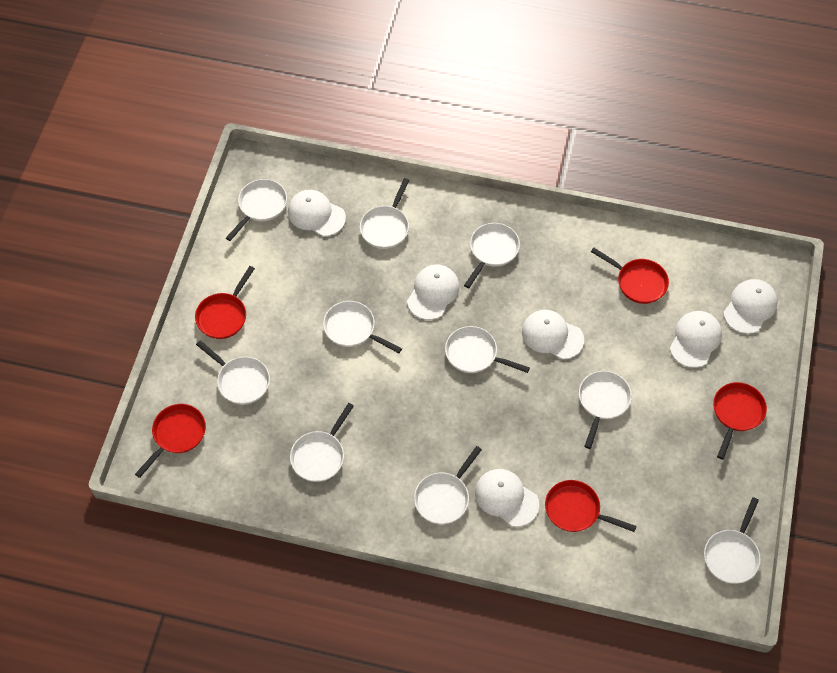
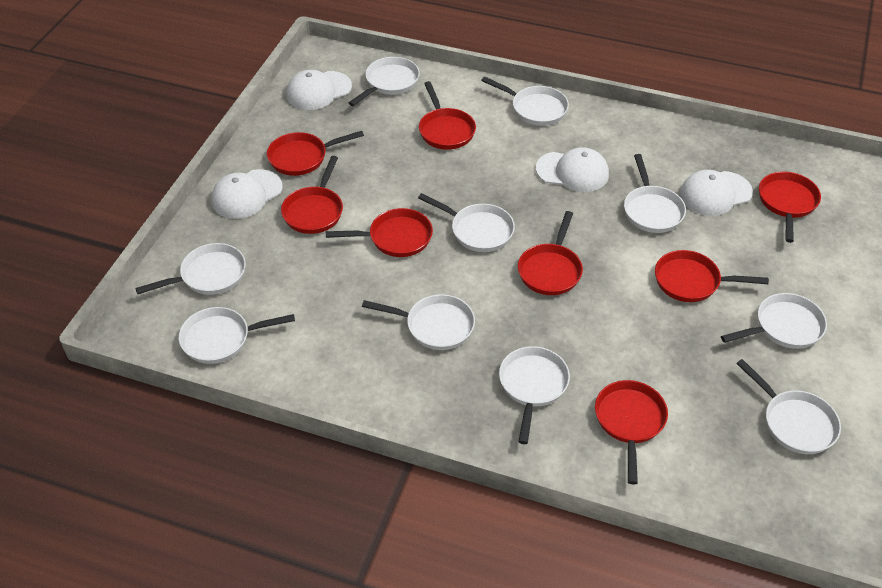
red pan: [135,404,206,478] [195,266,255,339] [545,480,637,532] [591,247,669,304] [713,382,767,460] = 5 -> [267,131,364,176] [281,156,343,234] [326,208,433,257] [419,81,476,150] [518,211,583,295] [595,380,668,485] [655,250,769,302] [759,172,821,243] = 8
white cap: [288,190,346,237] [407,264,460,320] [475,469,539,527] [522,310,584,360] [670,311,722,368] [723,279,778,334] = 6 -> [211,169,282,219] [286,70,352,110] [536,147,609,192] [680,170,753,216] = 4

